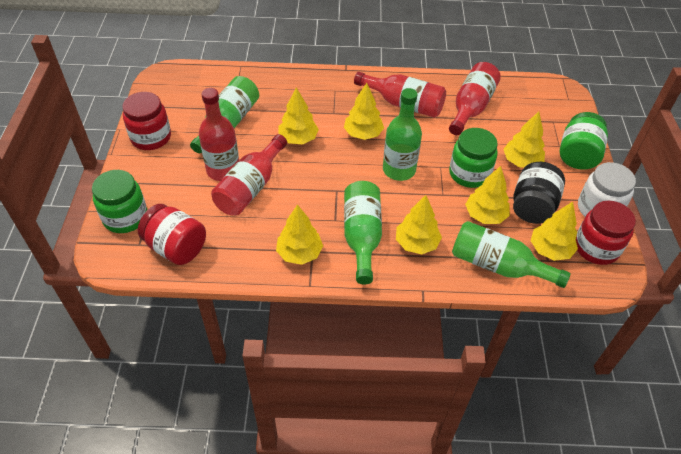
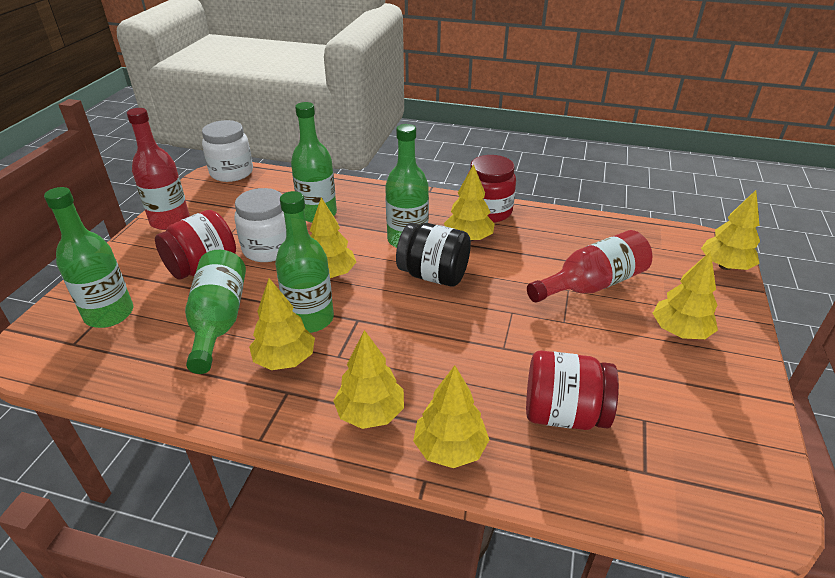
green bottle: [190,76,259,153] [344,181,382,285] [383,88,422,181] [452,221,570,288] = 4 -> [44,187,133,328] [185,250,246,374] [275,191,334,333] [291,102,337,223] [385,124,429,248] = 5
green jar: [92,170,147,233] [449,128,498,188] [560,112,608,170] = 3 -> none = 0
red bottle: [199,88,239,181] [211,134,287,216] [354,72,446,118] [449,62,501,135] = 4 -> [127,108,189,230] [527,230,652,303] = 2
white jar: [578,162,636,216] = 1 -> [202,120,253,182] [234,188,286,262] = 2

